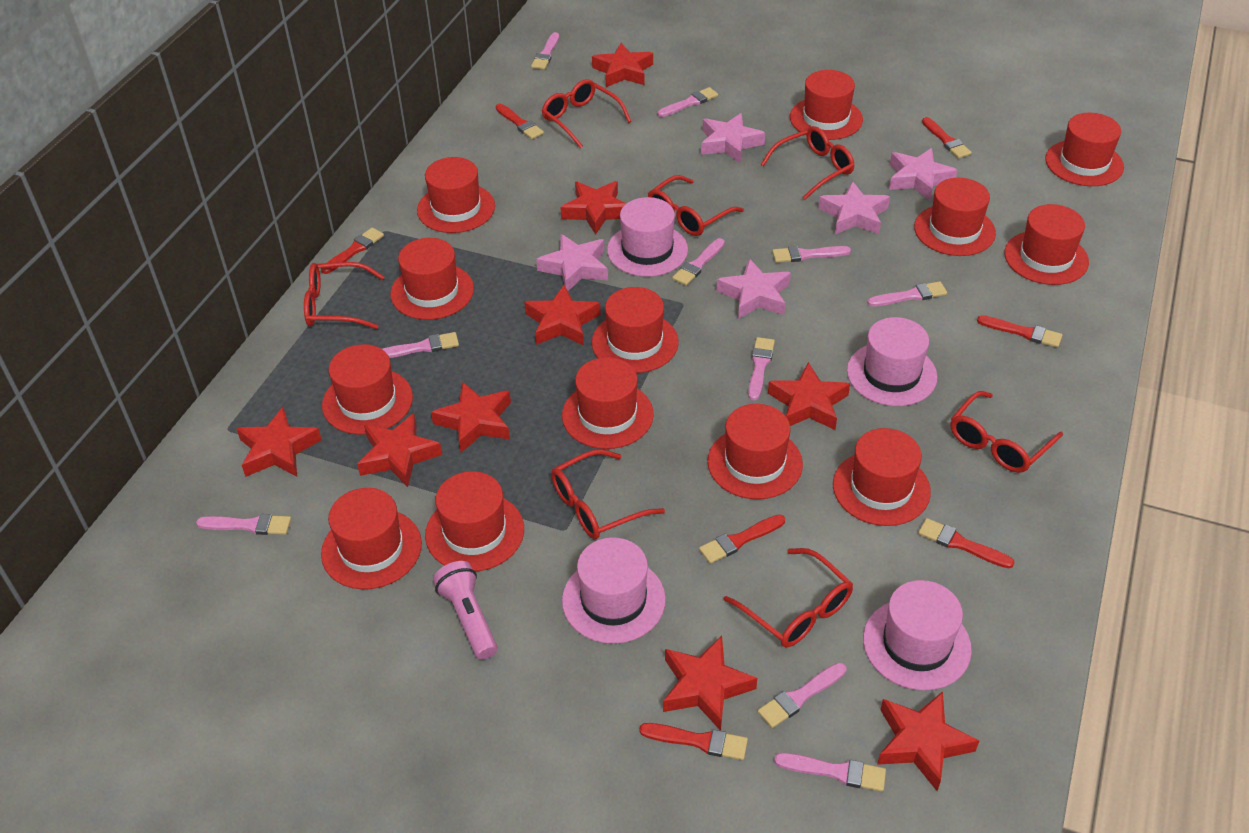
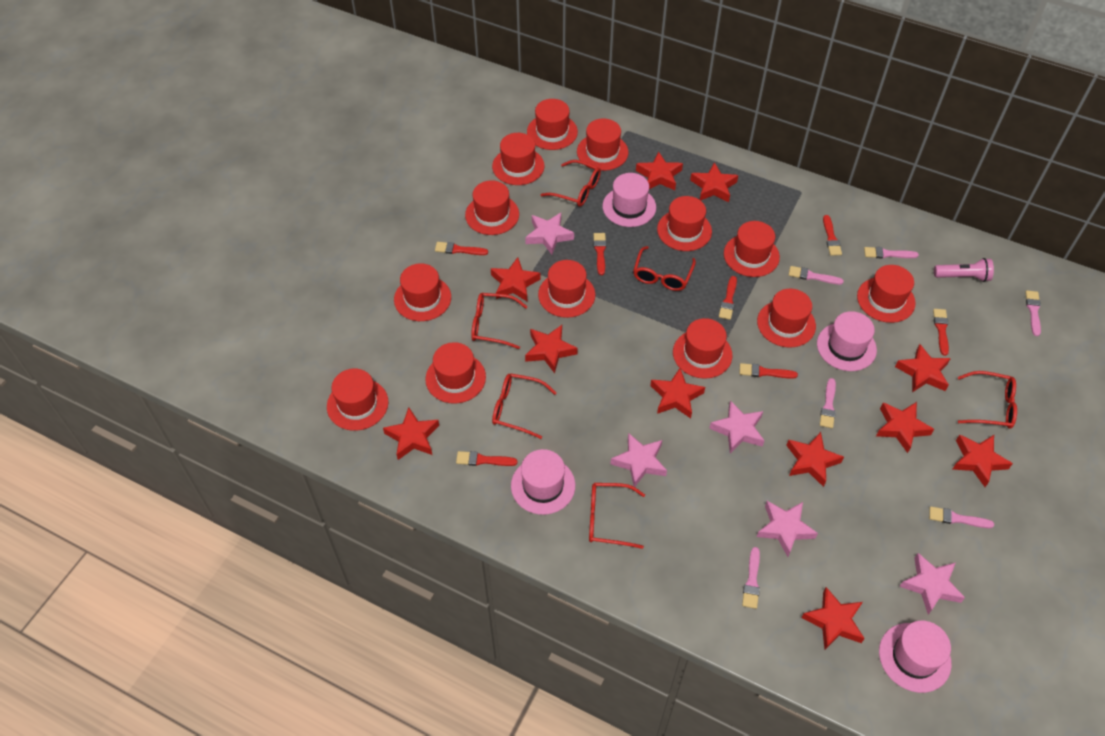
pink brush: [196,514,291,535] [382,332,459,358] [531,32,559,70] [658,87,718,117] [672,238,725,286] [748,337,775,401] [757,662,847,728] [772,246,851,263] [774,753,886,792] [867,281,947,307] = 10 -> [742,547,760,609] [789,266,844,285] [820,378,836,428] [864,247,919,258] [929,507,994,528] [1025,290,1041,336] = 6
red glasses: [304,262,384,329] [542,79,631,148] [551,449,665,539] [648,175,744,236] [724,548,853,648] [761,126,855,200] [950,391,1063,473] = 7 -> [471,293,528,349] [492,373,556,439] [540,160,601,207] [589,483,645,549] [633,246,696,291] [958,371,1017,429] = 6
red star: [236,407,322,477] [357,413,442,487] [431,382,511,453] [524,285,601,345] [560,181,627,235] [592,43,653,87] [663,636,757,731] [768,362,850,430] [877,691,979,791] = 9 -> [383,407,439,460] [491,257,541,301] [525,325,578,373] [636,152,683,190] [650,368,705,418] [690,162,738,202] [786,432,844,487] [802,587,865,650] [876,402,934,453] [895,344,951,393] [953,435,1013,487] = 11

